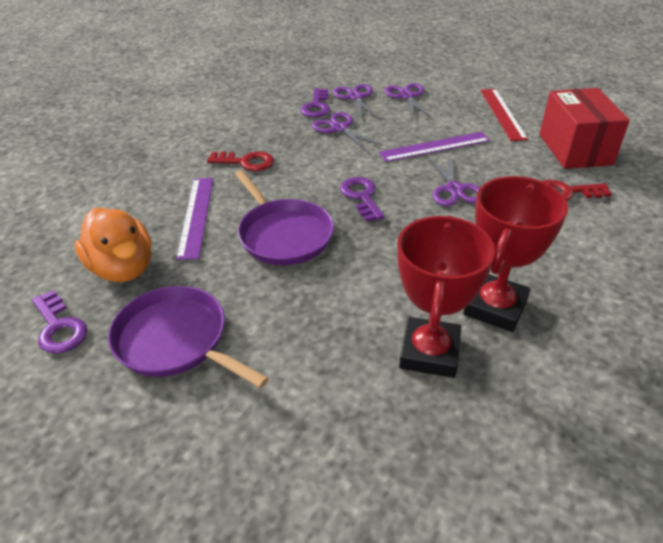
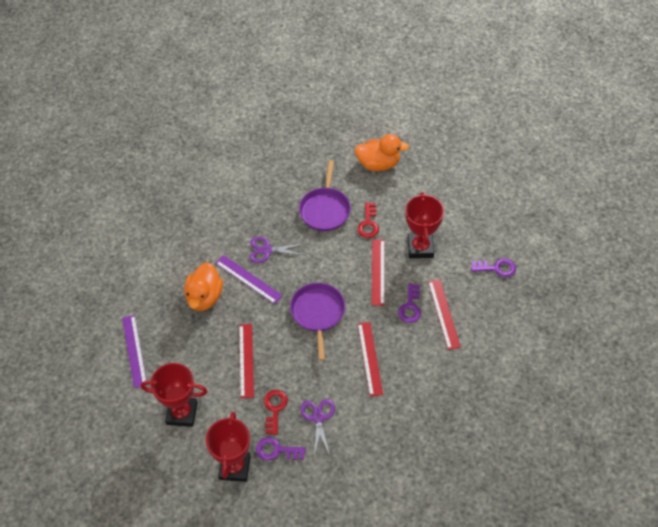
orange duck: [74,208,151,282] = 1 -> [184,262,223,311] [355,134,409,171] = 2
purple scissors: [312,112,383,151] [333,84,379,119] [384,83,432,118] [428,156,480,206] = 4 -> [250,237,304,263] [300,399,335,456] = 2
red box: [539,88,630,169] = 1 -> none = 0
red ruler: [480,89,528,141] = 1 -> [239,324,254,398] [358,322,383,397] [372,239,385,306] [428,279,461,350] = 4
red trophy: [397,215,495,378] [463,176,568,332] = 2 -> [141,363,208,427] [205,412,250,482] [405,192,444,258] = 3

